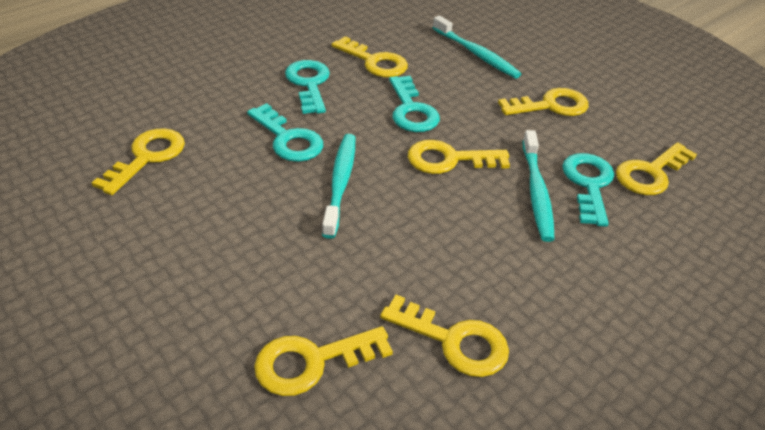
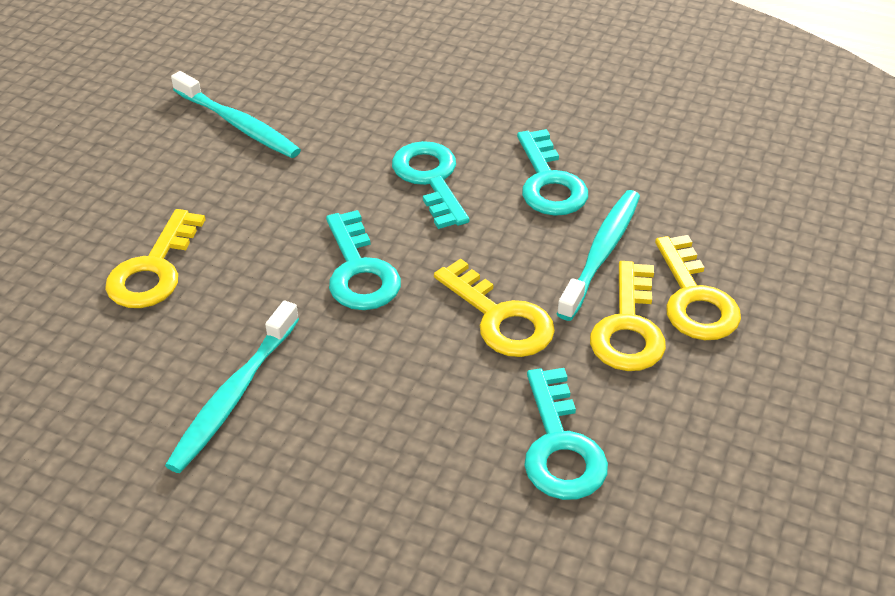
yellow key: [92,128,185,195] [254,326,393,396] [332,36,408,77] [380,295,509,377] [408,140,510,174] [498,88,589,116] [616,142,697,195] = 7 -> [105,209,206,308] [434,258,555,357] [590,261,666,371] [655,235,741,340] = 4

